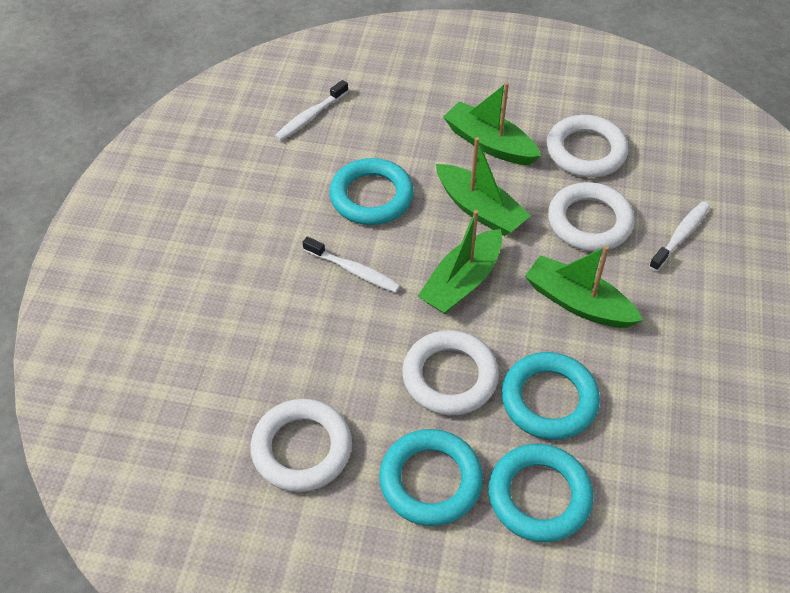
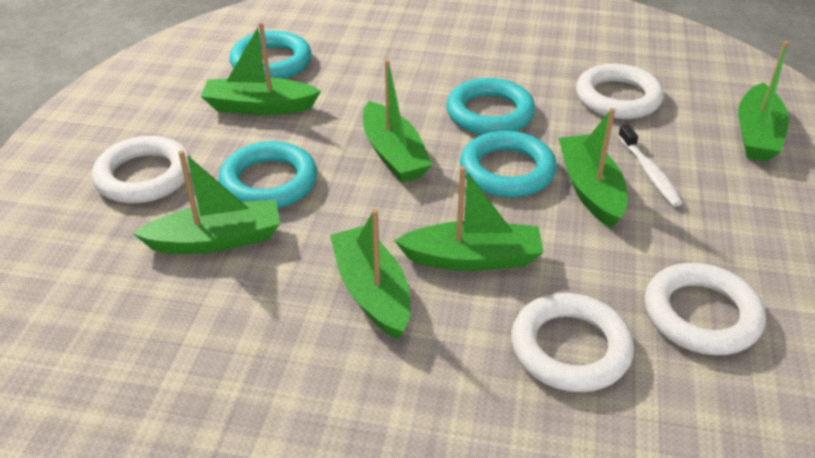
green boat: [418,210,502,314] [436,137,531,236] [443,82,541,165] [525,246,643,328] = 4 -> [133,150,280,254] [201,22,321,115] [330,209,410,340] [363,60,432,182] [394,166,544,271] [559,108,627,228] [738,41,789,161] = 7
white toothbrush: [275,80,348,141] [303,236,401,293] [649,202,710,272] = 3 -> [618,124,683,207] = 1

